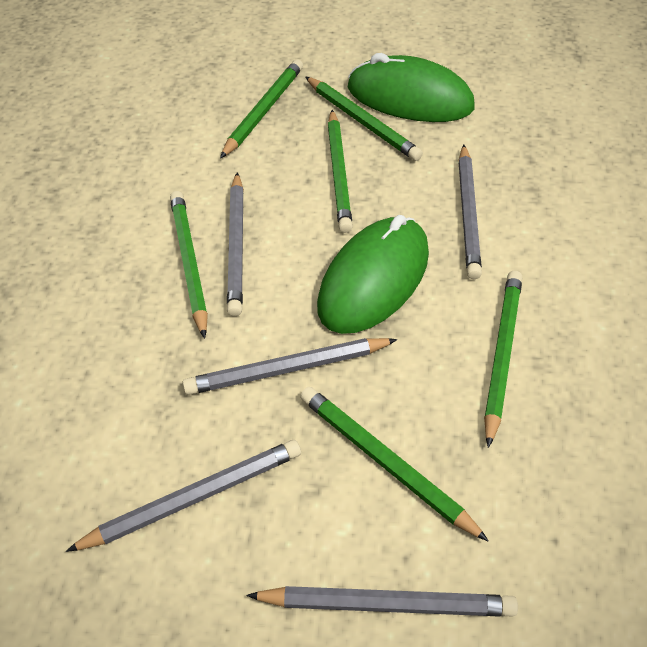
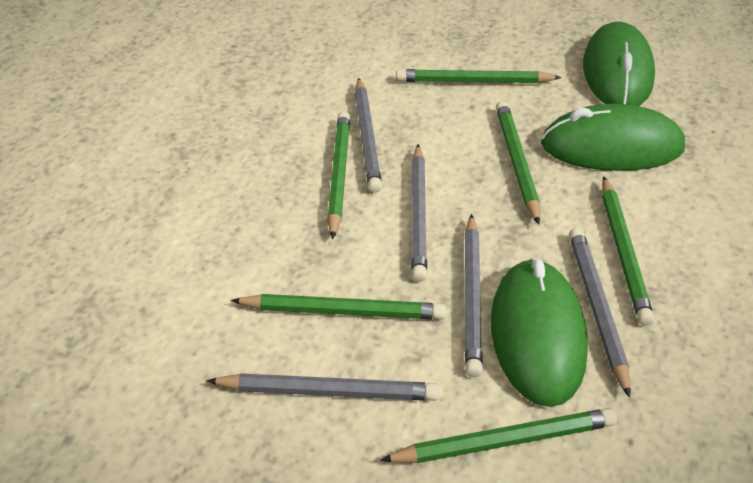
green mouse: [317,215,429,334] [348,53,475,122] = 2 -> [491,258,588,407] [541,104,685,171] [583,22,655,106] = 3

